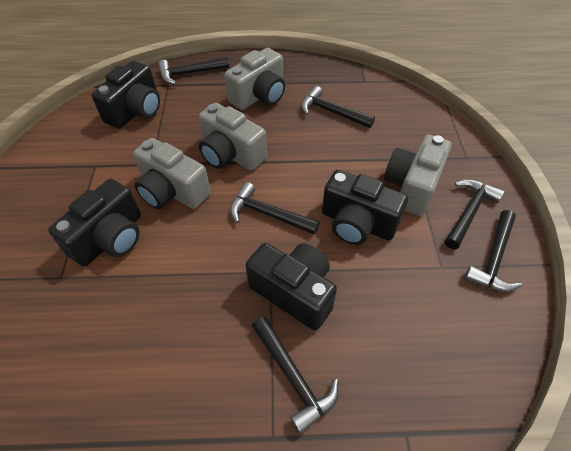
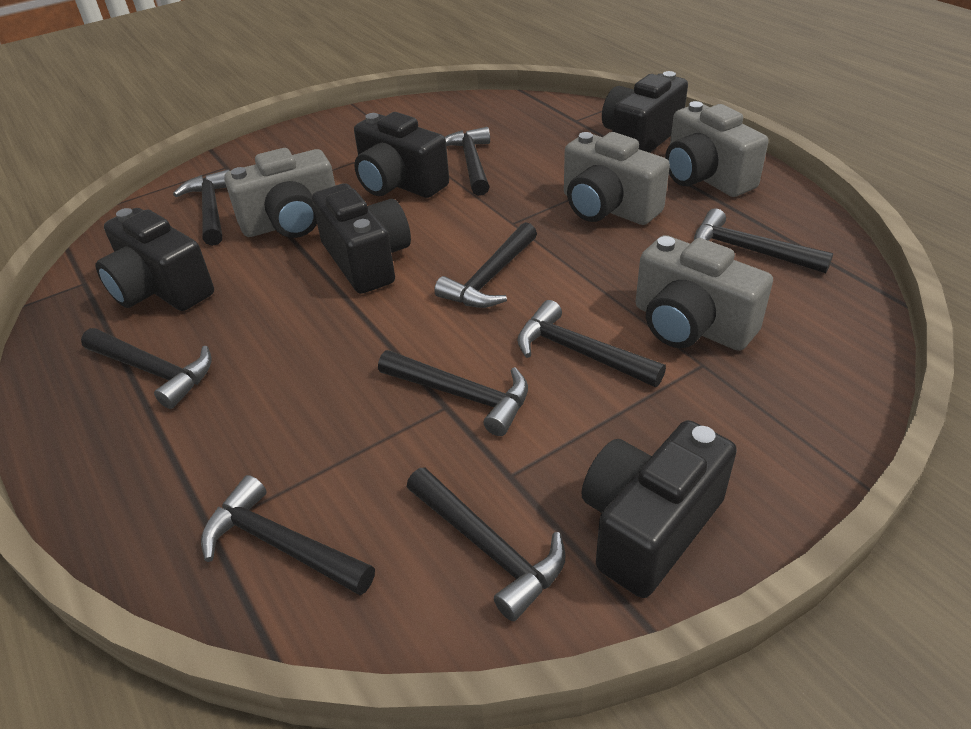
black camera: [48,179,141,267] [91,61,160,129] [245,243,337,331] [322,170,408,245] = 4 -> [96,208,214,311] [312,183,411,294] [354,112,449,198] [581,420,737,598] [602,71,688,153] = 5
black hammer: [158,57,229,85] [230,182,320,235] [252,316,339,434] [301,86,375,128] [445,179,505,249] [464,210,522,292] = 6 -> [81,328,212,409] [173,169,230,246] [201,475,375,595] [378,350,528,436] [407,467,566,621] [434,222,537,308] [445,127,490,196] [517,300,666,387] [694,208,833,273] = 9

